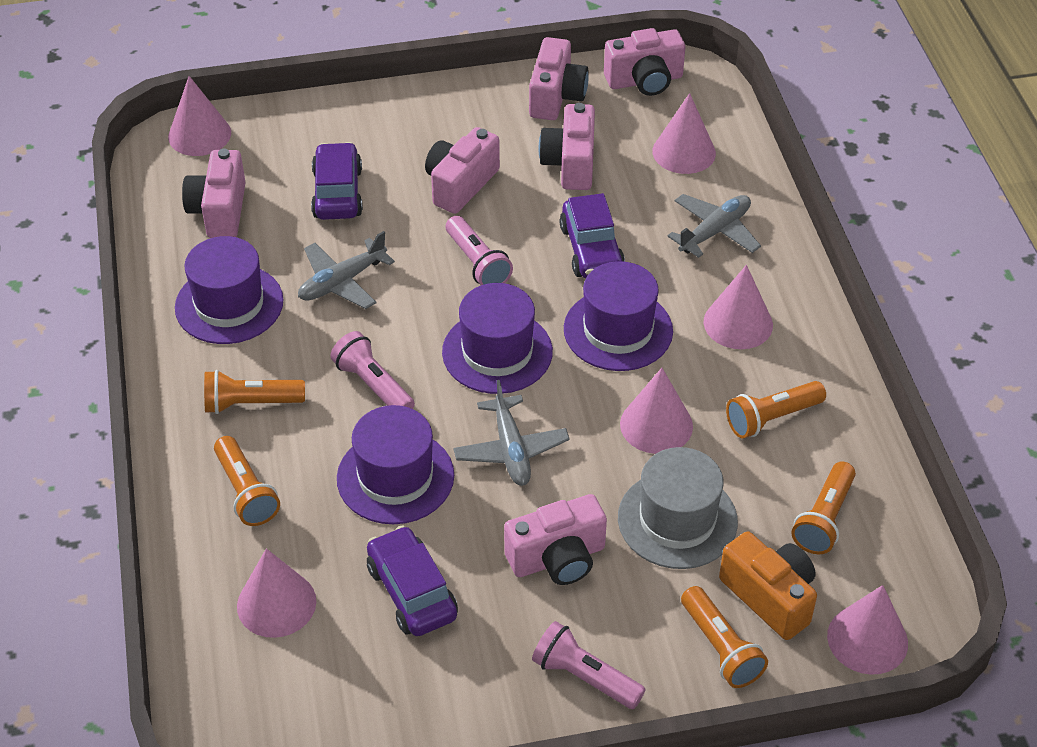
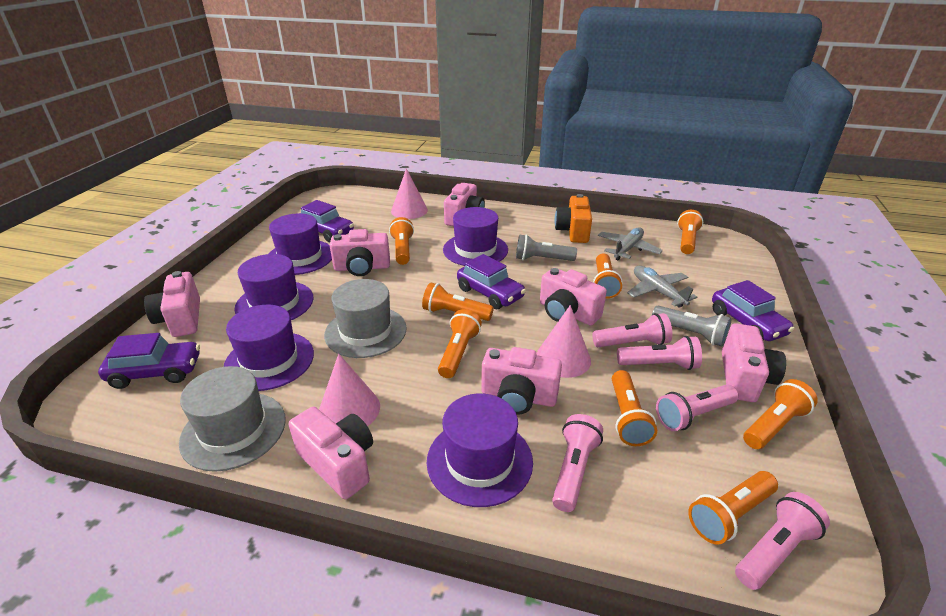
grey flashlight: none = 0 -> [516,234,577,261] [652,305,731,347] = 2
grey hat: [618,447,738,569] = 1 -> [179,366,286,472] [324,279,407,358] = 2
grey plane: [298,231,395,309] [453,380,570,486] [667,194,761,258] = 3 -> [598,227,663,261] [627,266,697,307] = 2
orange flashlight: [204,370,305,414] [214,436,280,526] [681,586,768,688] [726,381,826,439] [791,461,856,554] = 5 -> [389,217,414,265] [422,282,494,321] [438,309,482,378] [593,253,623,299] [612,370,657,446] [677,210,703,254] [688,471,778,545] [743,379,818,449] = 8
pink camera: [182,149,246,238] [425,127,500,214] [504,494,607,585] [529,37,589,120] [539,103,595,190] [604,28,685,96] = 6 -> [144,271,200,337] [289,407,373,499] [330,229,390,276] [444,183,485,226] [481,347,562,415] [540,268,607,325] [722,323,786,402] = 7
pink cone: [168,76,231,156] [237,548,316,638] [620,368,693,454] [652,93,716,174] [703,265,773,349] [827,585,908,675] = 6 -> [319,354,380,426] [391,168,428,219] [536,305,591,378] = 3
pink flashlight: [330,331,415,409] [446,216,513,285] [532,621,646,709] = 3 -> [552,414,603,512] [592,313,672,347] [617,336,702,370] [656,384,739,431] [735,492,830,590] = 5
purple car: [311,142,363,220] [367,525,458,636] [560,193,625,278] = 3 -> [98,333,200,389] [301,200,354,242] [457,254,526,309] [712,280,794,341] = 4
purple hat: [175,236,284,344] [337,405,454,524] [442,283,553,394] [564,261,673,371] = 4 -> [224,305,314,391] [234,254,314,320] [269,213,332,275] [427,393,533,507] [443,207,508,266] = 5

